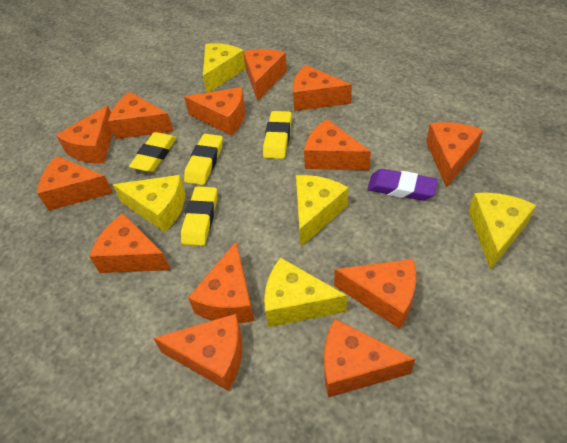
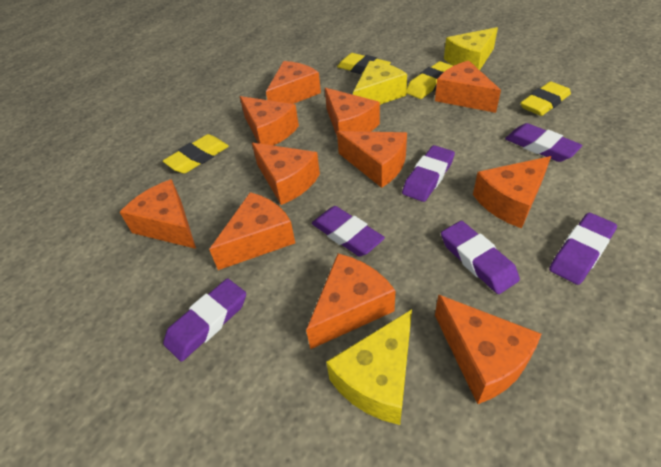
orange cheese: [37,156,113,211] [56,105,113,164] [89,214,170,273] [108,92,174,139] [153,314,242,391] [184,87,245,136] [188,242,254,323] [243,49,287,101] [293,65,352,111] [304,119,371,170] [324,319,415,398] [334,259,416,329] [426,122,483,188] = 13 -> [120,179,196,249] [209,192,295,270] [240,96,299,146] [252,143,320,205] [266,61,321,104] [306,253,396,349] [325,88,380,135] [337,131,407,188] [435,61,501,113] [435,294,542,404] [473,156,551,228] = 11
purple eraser: [367,169,438,201] = 1 -> [163,278,246,362] [312,206,385,257] [402,145,455,202] [441,221,520,294] [505,123,582,162] [549,213,617,285] = 6
yellow cheese: [113,175,185,232] [203,43,246,93] [264,258,347,327] [296,175,348,247] [469,193,536,270] = 5 -> [326,309,412,425] [353,61,407,105] [444,27,498,70] = 3

